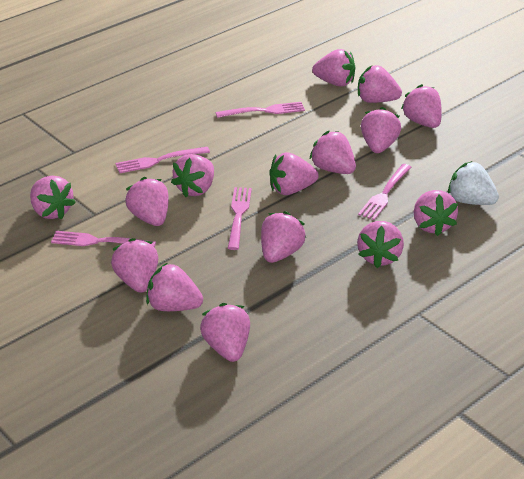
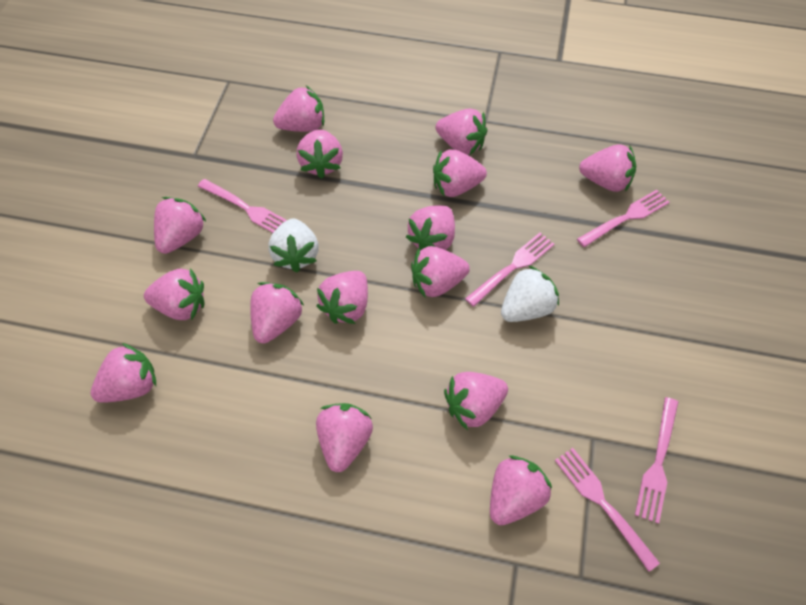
white strawberry: [448,161,499,205] = 1 -> [268,218,319,272] [501,265,559,322] = 2

